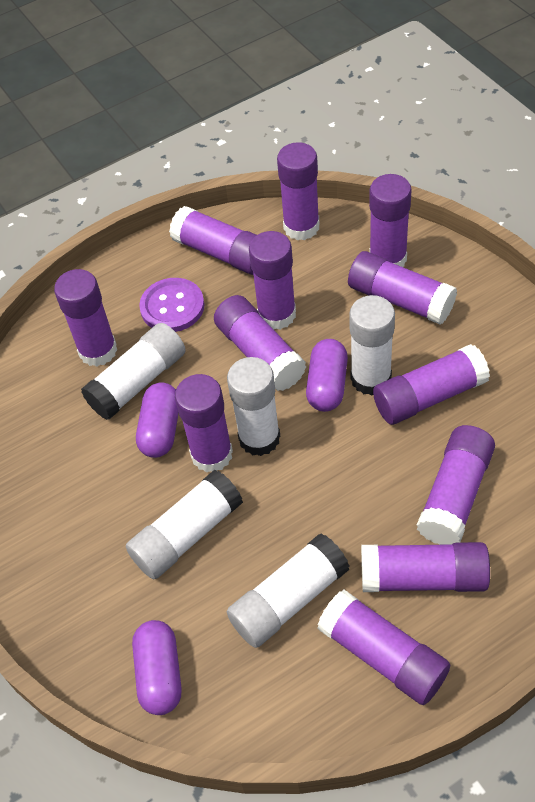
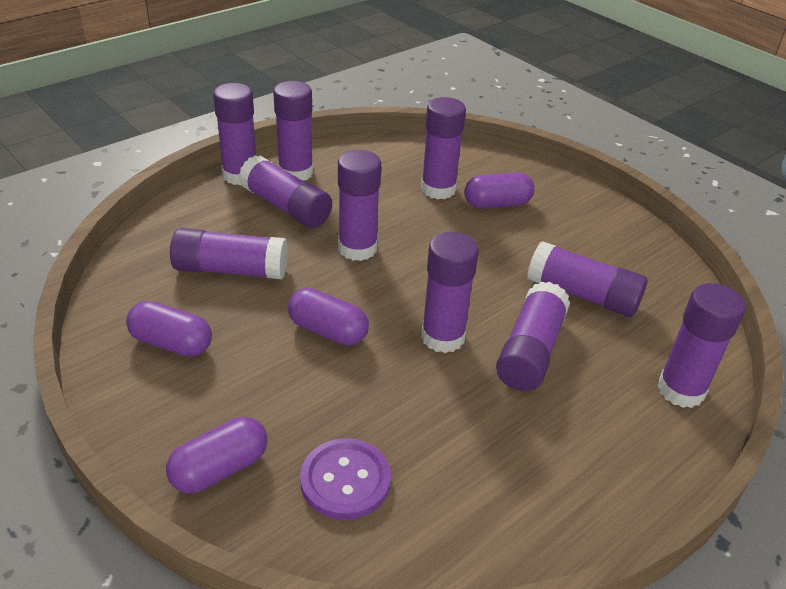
purple capsule: [132,620,182,715] [136,382,179,458] [306,339,348,412] = 3 -> [126,301,212,357] [166,417,268,493] [288,288,369,346] [464,172,535,209] = 4
purple glue stick: [54,269,117,367] [169,206,257,275] [175,374,233,472] [214,295,306,391] [249,231,296,330] [277,142,320,240] [317,590,450,705] [348,251,457,325] [361,542,490,592] [369,174,412,267] [373,344,490,425] [417,425,495,545] = 12 -> [170,228,288,280] [213,83,256,185] [239,155,332,228] [273,81,313,181] [338,150,381,261] [421,97,466,199] [421,232,479,353] [496,282,570,391] [527,241,647,317] [657,283,746,408] = 10
white glue stick: [81,323,186,420] [126,470,243,579] [227,357,280,456] [227,533,349,648] [349,295,395,396] = 5 -> none = 0

